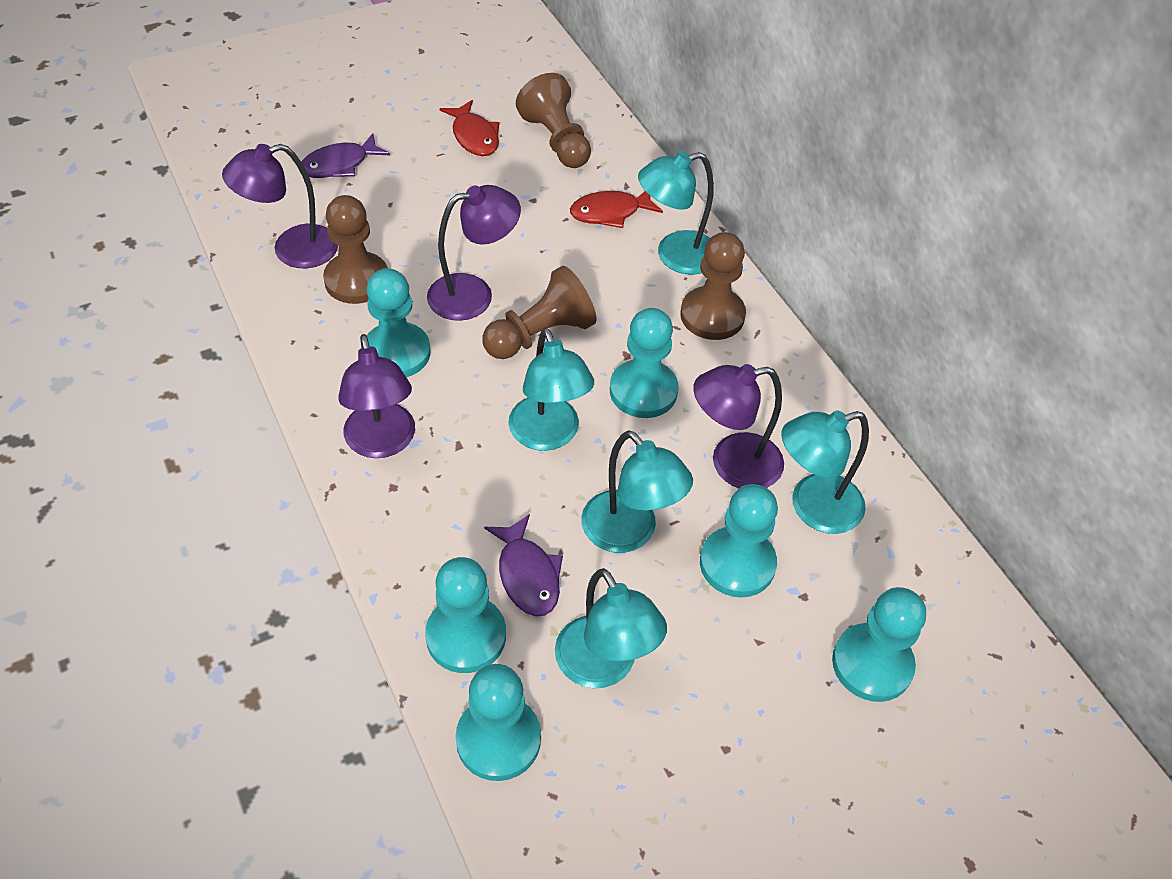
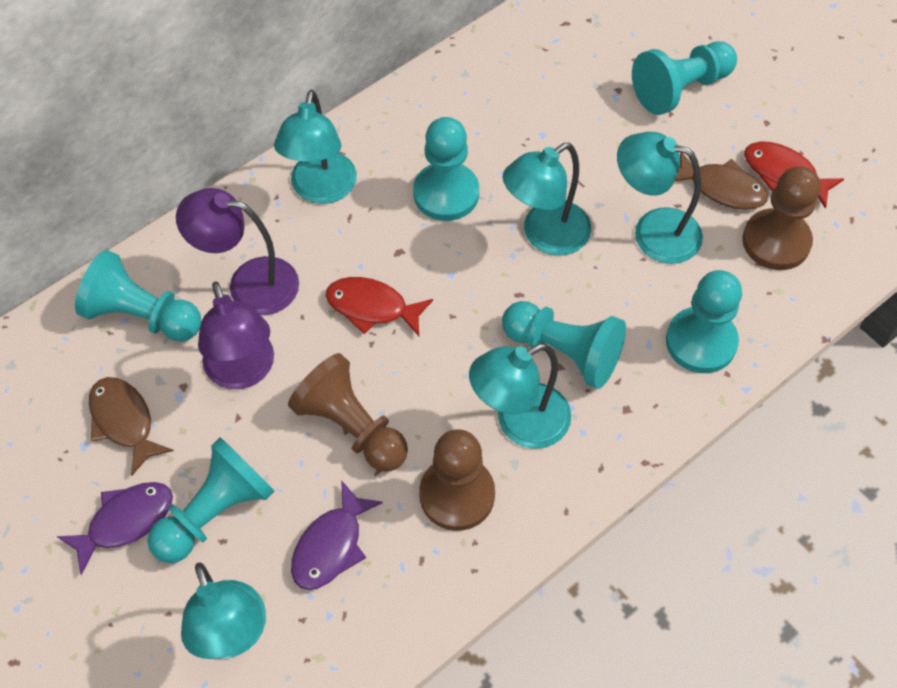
brown fish: none = 0 -> [89,377,174,476] [675,152,768,210] = 2
brown pawn: [323,195,388,304] [483,266,597,359] [516,73,591,168] [680,232,746,340] = 4 -> [288,353,408,472] [419,429,495,531] [742,166,821,270] = 3
purple lamp: [222,144,338,268] [338,334,415,458] [427,185,521,321] [693,364,784,488] = 4 -> [176,188,299,315] [198,281,274,389] = 2

